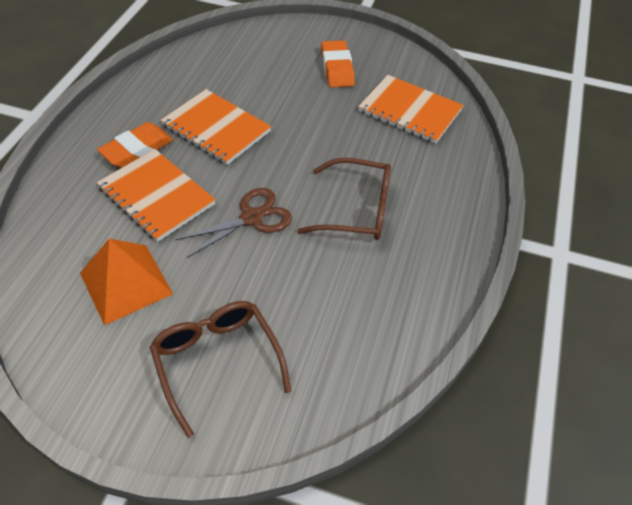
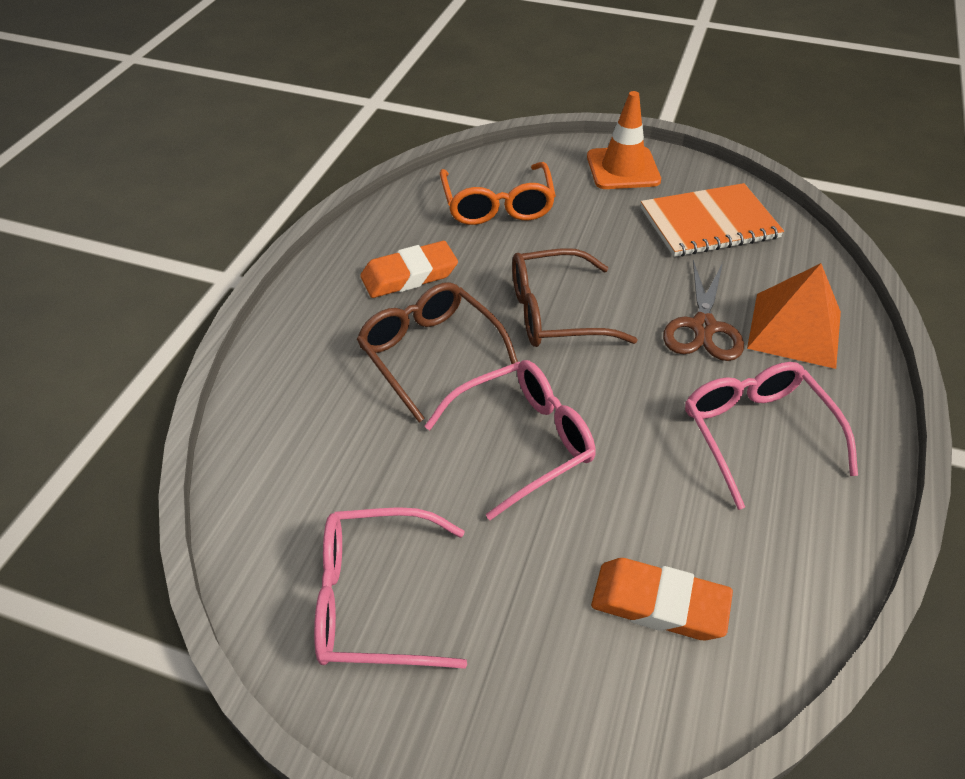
orange glasses: none = 0 -> [440,162,556,225] = 1
orange notebook: [97,149,215,242] [160,89,271,165] [358,75,464,144] = 3 -> [641,183,784,257] = 1
orange traffic cone: none = 0 -> [587,91,661,189] = 1
pink glasses: none = 0 -> [314,507,467,669] [424,360,595,520] [685,362,858,510] = 3

